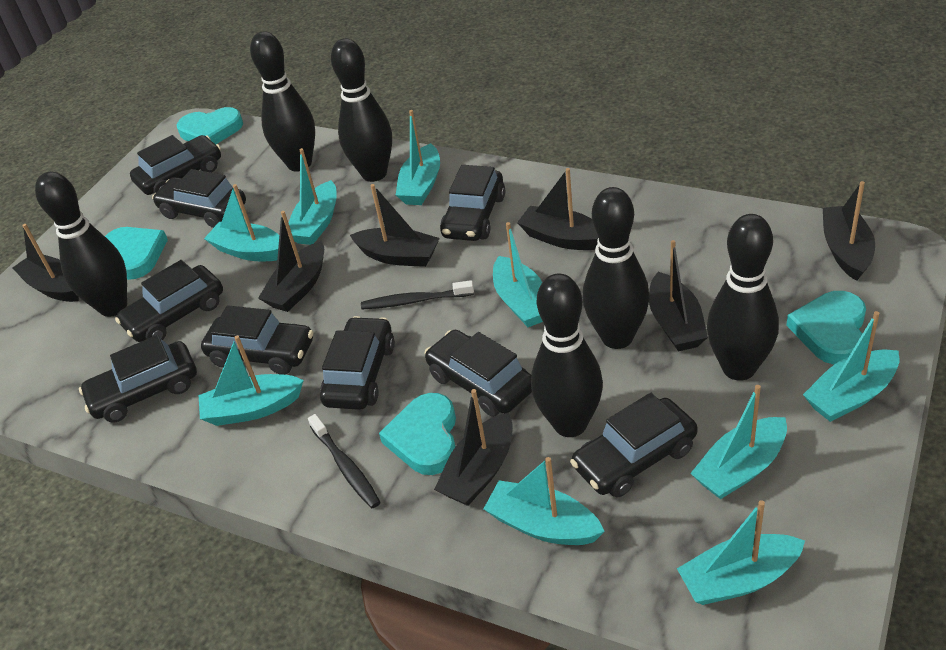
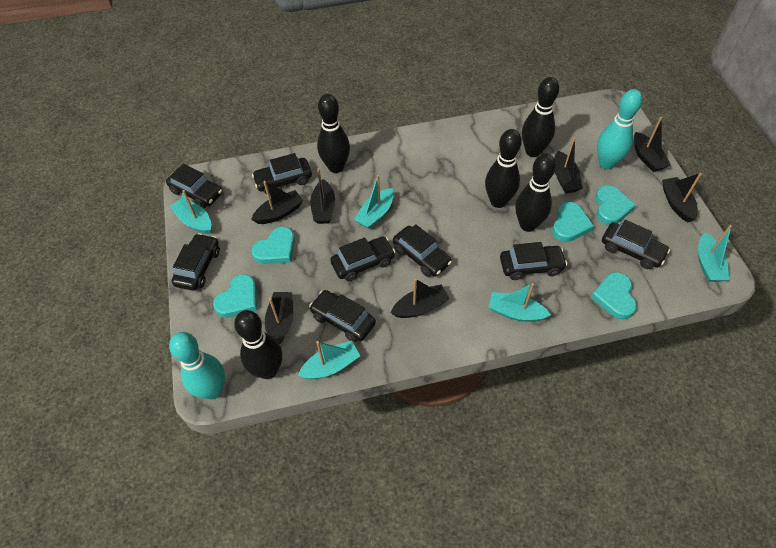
black bowling pin: [35,172,127,317] [250,31,315,172] [331,38,392,182] [531,274,603,437] [583,187,650,349] [707,214,779,381] = 6 -> [234,310,282,379] [317,94,350,173] [485,129,522,208] [516,154,556,232] [522,77,559,157] = 5
black car: [79,335,197,422] [115,260,223,342] [130,135,221,195] [152,169,246,228] [201,305,314,375] [320,316,395,410] [425,330,532,417] [440,165,505,241] [570,393,698,498] = 9 -> [166,164,223,208] [172,233,220,291] [252,153,312,195] [309,290,376,342] [330,237,395,281] [393,224,452,277] [500,242,567,280] [602,220,670,269] = 8
black toothbrush: [308,414,381,508] [361,280,474,309] = 2 -> none = 0
turquoise boat: [199,335,304,426] [204,184,279,261] [289,148,337,245] [396,110,440,205] [484,457,605,545] [493,222,543,327] [677,500,805,605] [690,385,787,499] [803,311,899,422] = 9 -> [170,190,211,234] [298,341,360,379] [354,175,394,229] [488,283,551,322] [698,225,732,282] = 5
turquoise bowling pin: none = 0 -> [169,332,225,399] [597,89,643,169] = 2
turquoise heart: [105,227,168,280] [177,107,243,145] [379,393,456,475] [786,291,866,365] = 4 -> [213,274,257,318] [252,227,295,264] [552,202,594,242] [591,272,637,319] [595,185,636,225] = 5

